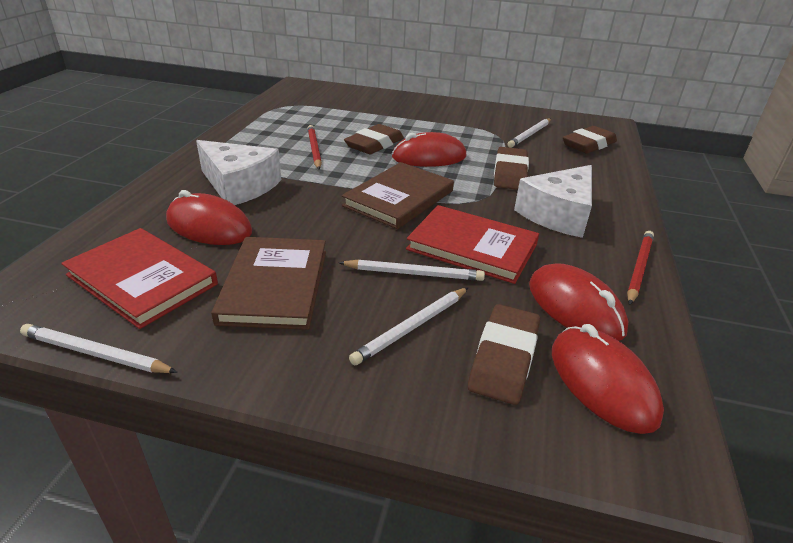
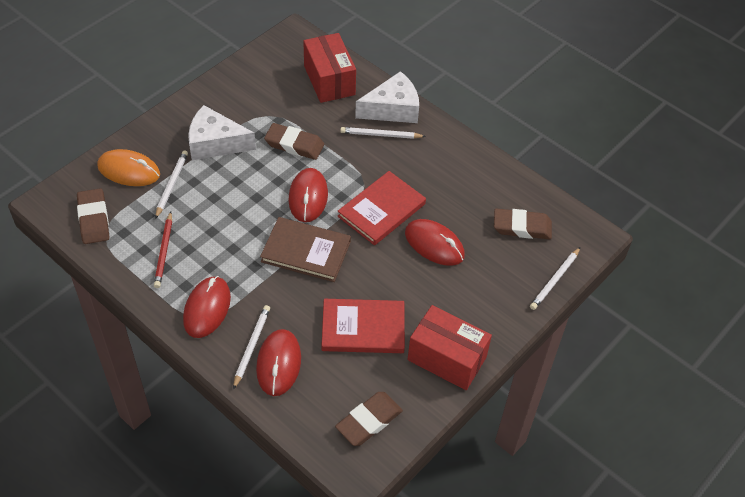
brown book: [211,237,326,330] [342,162,454,229] = 2 -> [260,217,351,282] = 1
orange mouse: none = 0 -> [97,149,160,186] = 1
red box: none = 0 -> [303,33,356,103] [407,305,492,390] = 2
red pencil: [308,125,322,169] [627,231,654,305] = 2 -> [154,212,172,288] = 1

